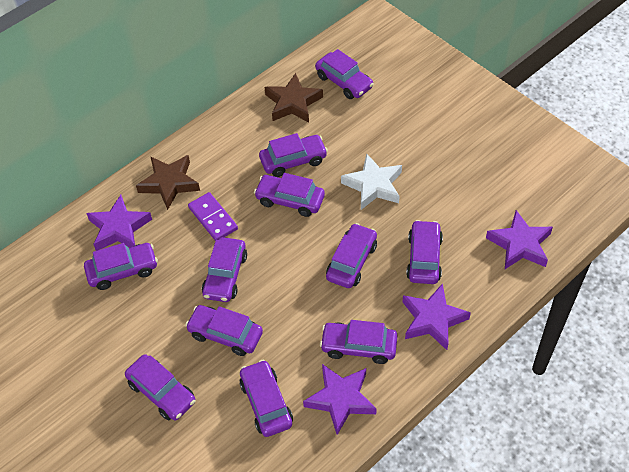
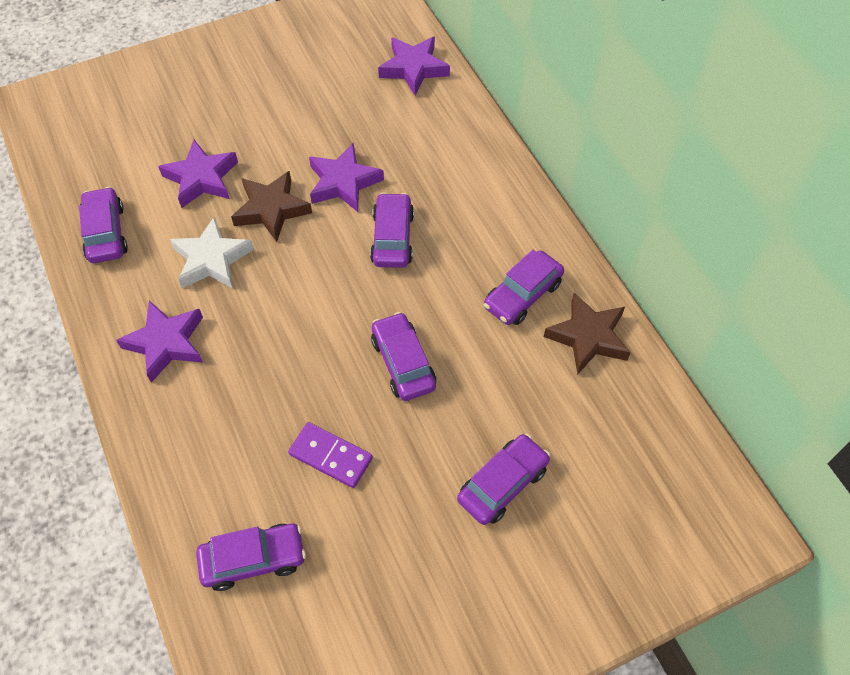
purple car: [84,243,158,290] [125,354,195,420] [185,305,263,356] [202,237,247,302] [240,360,293,437] [254,173,325,217] [259,133,328,177] [315,49,374,99] [320,320,398,364] [326,223,377,288] [406,220,443,284] = 11 -> [79,187,128,263] [196,524,306,591] [370,192,414,268] [371,312,436,401] [457,434,550,525] [484,250,564,325] = 6

